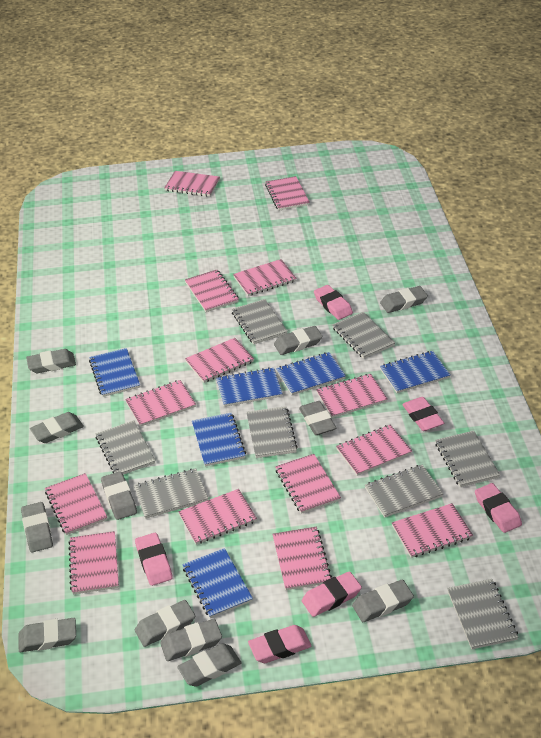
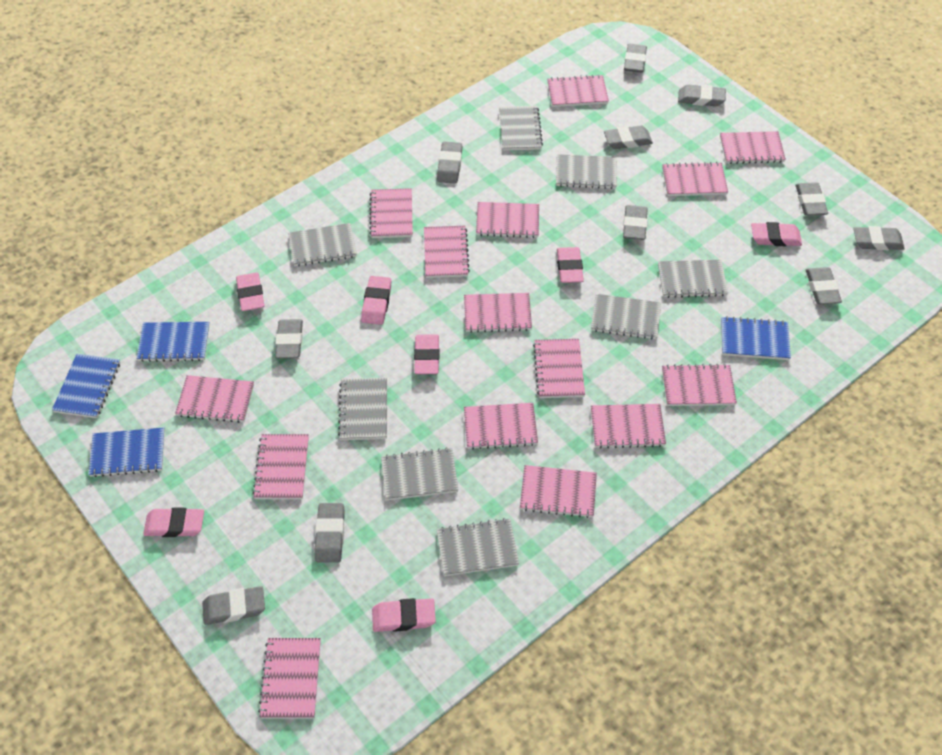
blue notebook: [89,348,140,397] [183,548,253,618] [192,413,246,466] [216,368,283,407] [276,352,346,395] [380,351,450,393] = 6 -> [52,354,120,418] [88,428,165,477] [136,322,210,362] [721,316,791,360] = 4
grey eraser: [19,618,76,652] [21,502,53,552] [26,349,76,373] [30,412,84,443] [101,471,137,520] [135,600,195,647] [160,619,222,661] [177,643,241,687] [274,326,322,355] [299,401,336,435] [352,579,414,622] [380,286,428,313] = 12 -> [202,586,265,625] [275,319,303,358] [314,503,345,562] [437,142,462,184] [604,125,653,149] [623,205,648,240] [624,44,647,73] [678,84,726,106] [796,182,828,216] [806,267,842,304] [853,226,905,250] = 11
pink eraser: [135,533,173,586] [248,625,311,663] [302,571,362,617] [314,285,353,320] [402,397,444,431] [475,483,522,533] = 6 -> [143,508,204,537] [236,272,264,311] [361,276,391,325] [372,598,436,632] [414,334,440,374] [557,247,584,283] [751,222,802,246] = 7
pink notebook: [45,473,107,535] [68,531,119,594] [125,380,196,427] [164,171,220,197] [178,489,257,545] [185,270,239,312] [185,338,254,383] [233,259,297,296] [265,176,310,211] [272,527,332,590] [275,454,341,514] [316,374,388,418] [336,425,412,476] [392,503,473,558] = 14 -> [175,375,254,423] [253,434,309,499] [258,638,321,718] [369,188,413,238] [424,226,470,278] [464,293,532,333] [464,403,538,449] [476,202,539,238] [520,465,597,518] [533,339,585,398] [547,75,609,107] [591,404,666,448] [662,162,728,196] [662,364,737,406] [720,131,786,164] = 15

